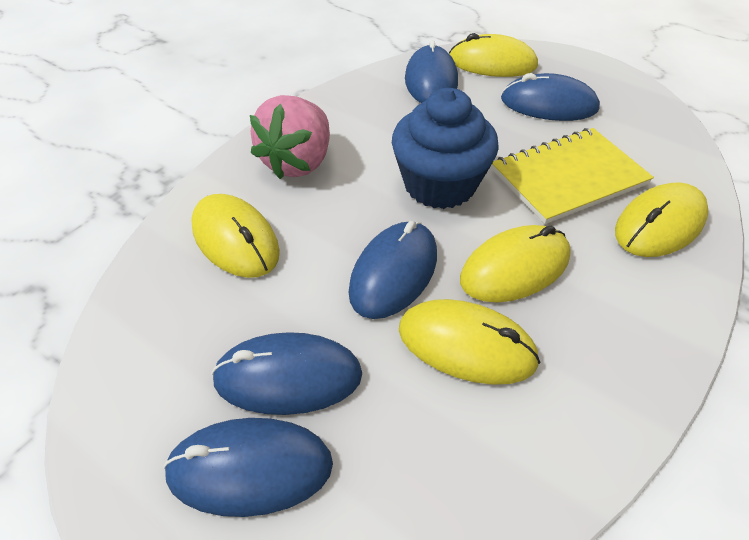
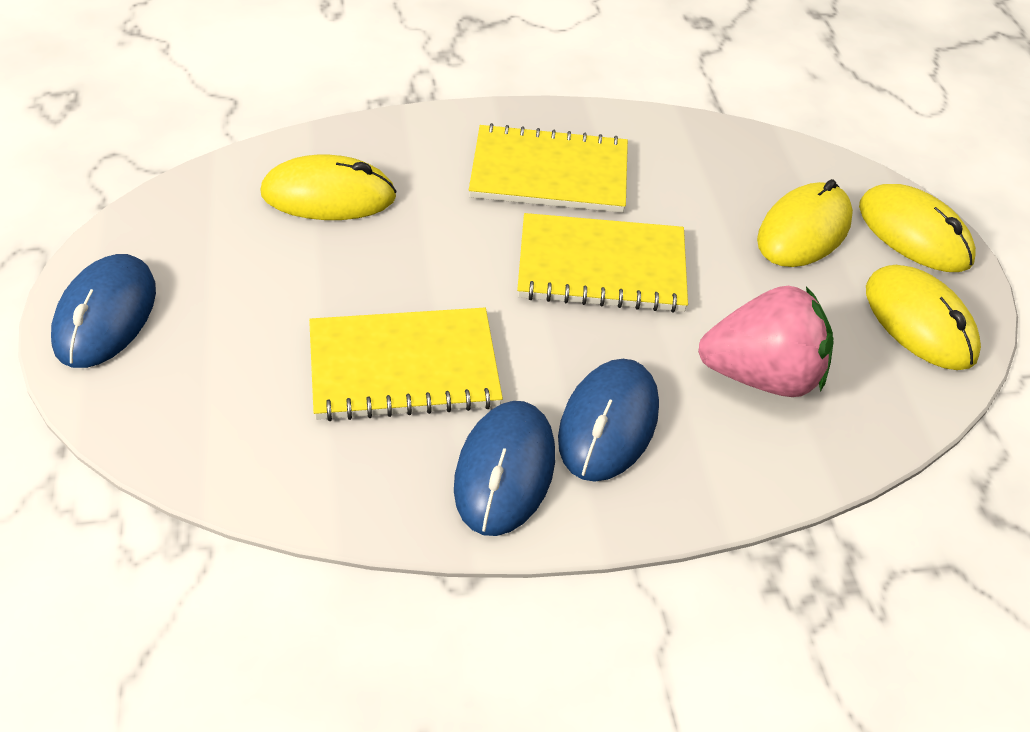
blue cupcake: [392,88,499,209] = 1 -> none = 0
blue mouse: [163,418,333,517] [211,332,362,415] [348,221,437,319] [405,40,458,103] [501,73,600,121] = 5 -> [51,254,156,368] [454,401,555,536] [558,359,659,482] = 3
yellow mouse: [191,194,280,278] [399,299,540,385] [449,33,538,77] [460,225,571,302] [615,183,709,257] = 5 -> [260,155,397,220] [757,179,853,267] [859,184,976,272] [866,265,981,370] = 4
yellow notebook: [492,128,654,224] = 1 -> [309,308,503,421] [469,123,628,213] [517,213,688,313] = 3

